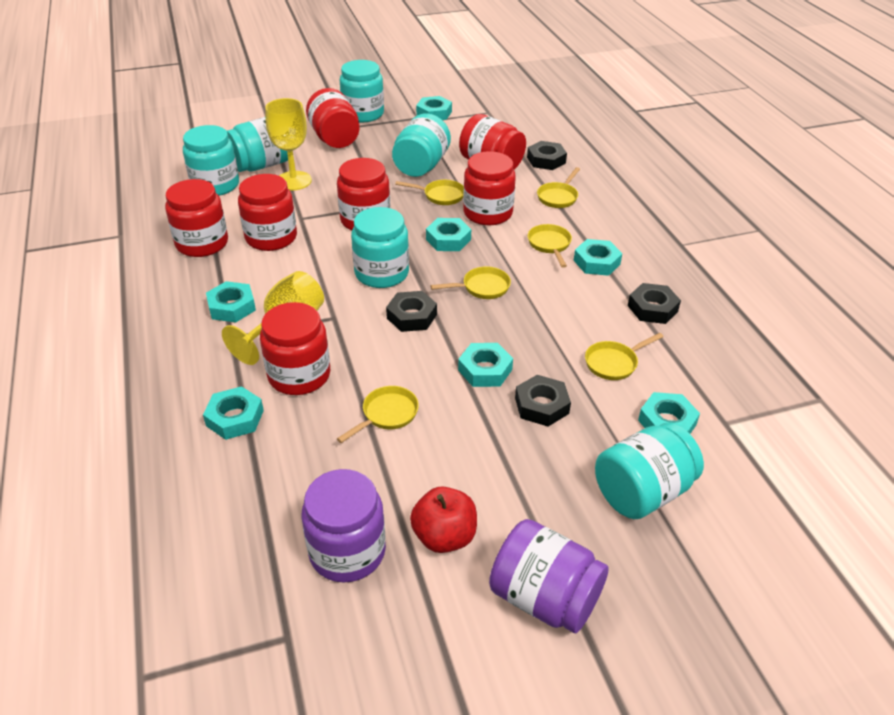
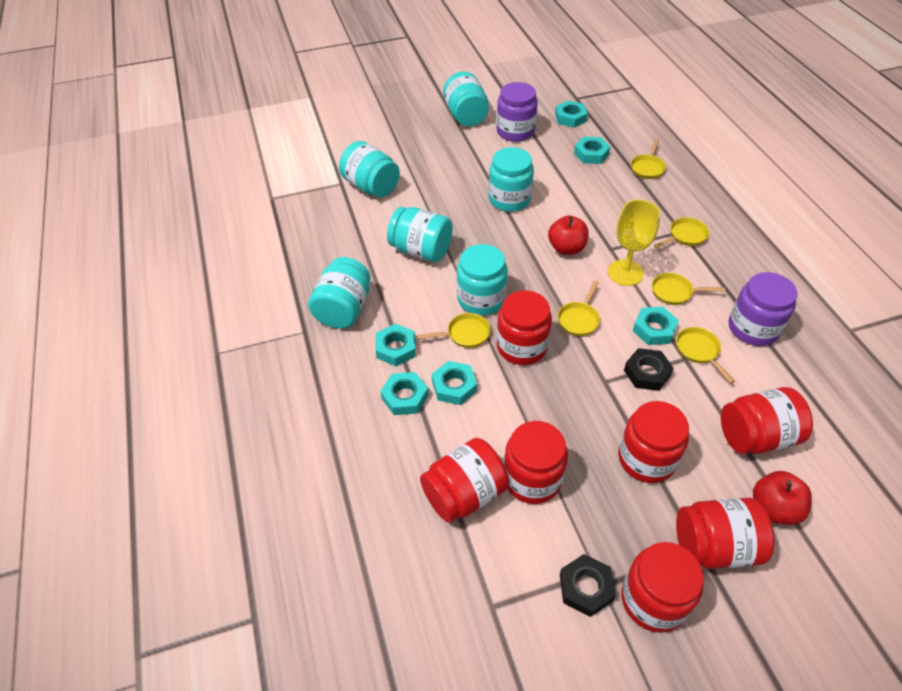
black nut: [386,291,437,332] [515,375,571,426] [527,141,567,170] [628,283,681,324] = 4 -> [560,554,616,617] [624,348,674,391] = 2
red apple: [410,487,477,553] = 1 -> [548,215,589,255] [753,471,812,525] = 2
turquoise nut: [203,386,264,440] [206,281,256,322] [416,96,452,120] [426,218,471,251] [458,343,513,387] [573,239,622,276] [638,392,700,434] = 7 -> [375,324,416,366] [380,372,429,415] [432,361,477,405] [555,100,588,128] [574,137,610,164] [633,307,679,345] = 6
yellow goblet: [222,271,324,365] [265,98,312,190] = 2 -> [608,200,660,286] = 1

